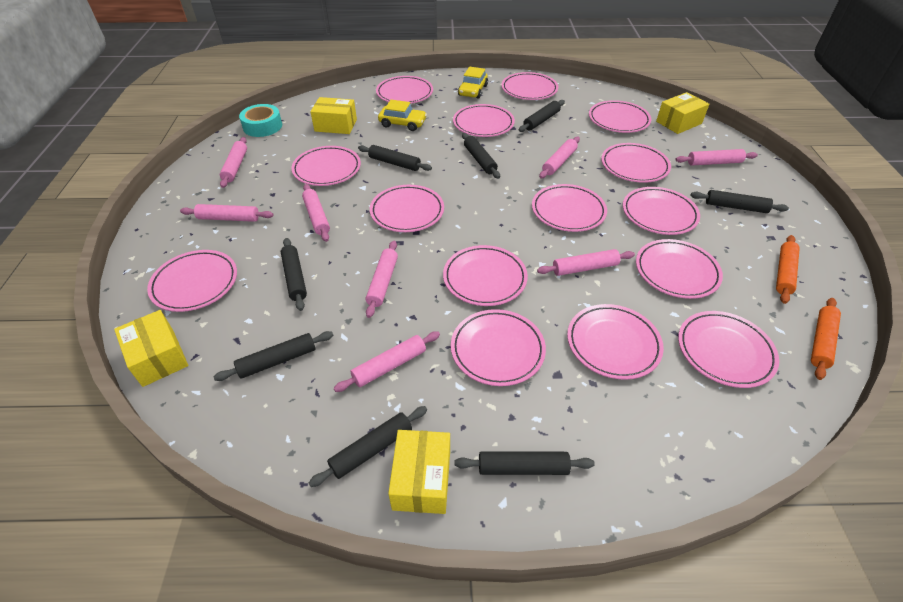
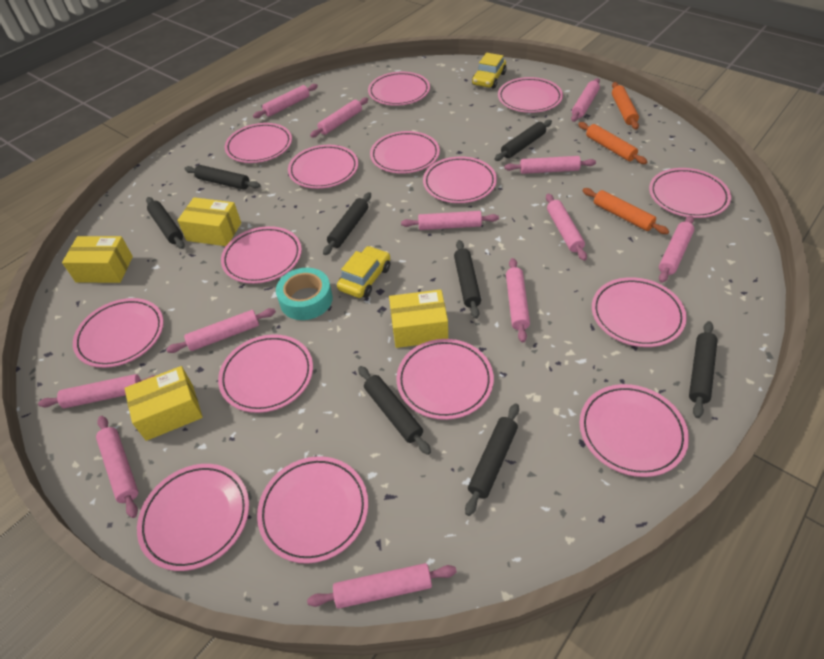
orange rolling pin: [776,235,800,304] [811,298,841,380] = 2 -> [578,122,647,164] [582,188,669,234] [612,82,639,130] = 3
pink rolling pin: [180,204,273,222] [220,137,247,188] [302,184,330,242] [334,331,440,392] [366,241,398,318] [537,249,635,276] [539,137,580,178] [675,149,758,166] = 8 -> [38,374,156,408] [96,416,138,518] [166,308,276,353] [253,84,318,118] [307,563,457,609] [310,97,368,137] [401,211,499,230] [505,156,596,174] [506,258,530,343] [546,194,587,261] [571,78,600,122] [659,216,694,283] = 12

